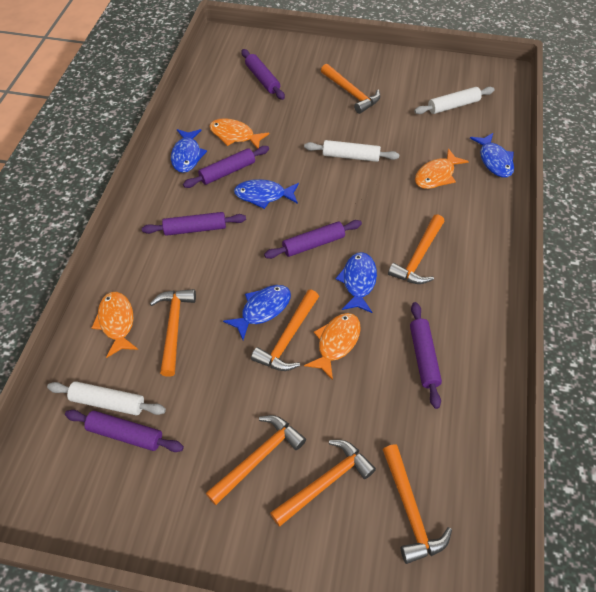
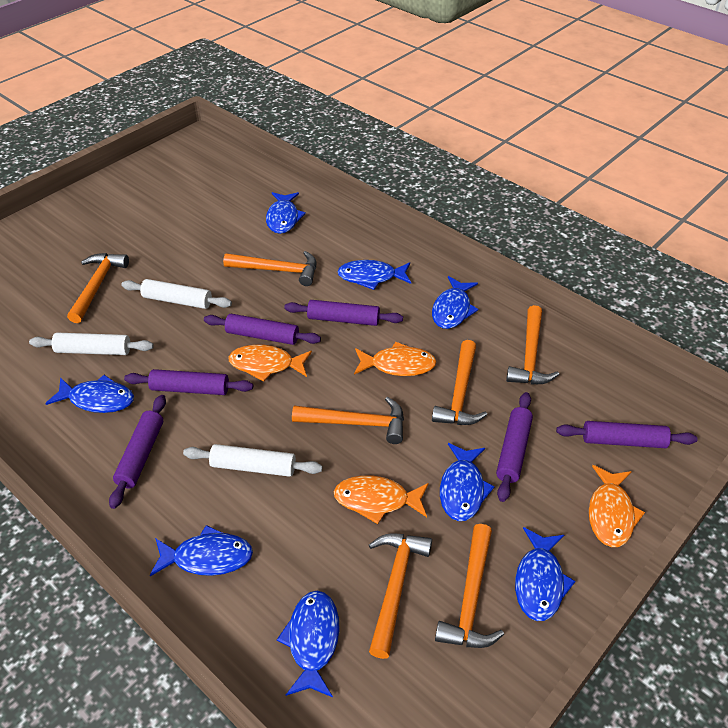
blue fish: [171,129,207,173] [223,285,291,340] [234,179,299,209] [335,252,377,313] [470,133,514,177] = 5 -> [45,375,134,413] [150,525,253,576] [266,192,306,234] [277,591,340,697] [337,260,411,290] [432,276,478,329] [440,443,495,521] [515,527,575,621] = 8

